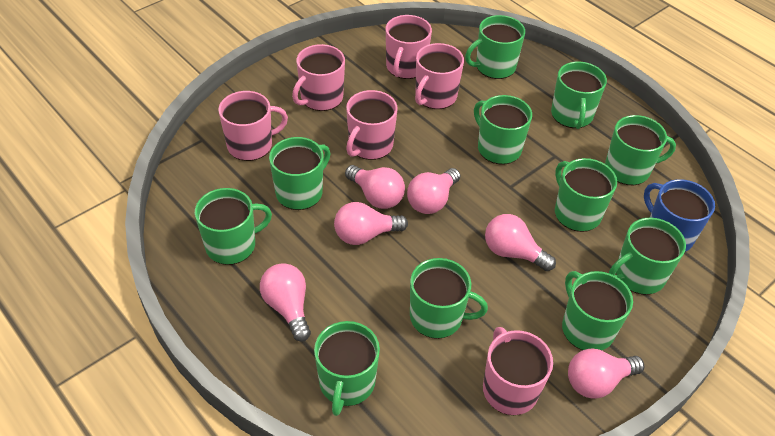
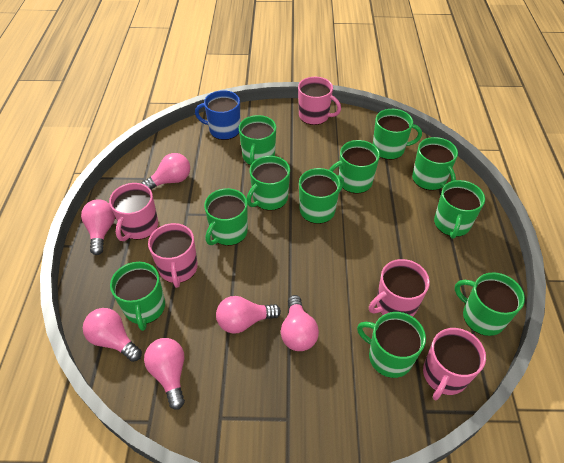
pink mug: [218,91,288,161] [292,44,345,111] [346,90,397,160] [386,15,432,79] [415,43,464,109] [483,327,553,415] = 6 -> [109,183,158,241] [148,223,198,288] [298,77,341,125] [369,259,430,317] [423,328,486,400] = 5

